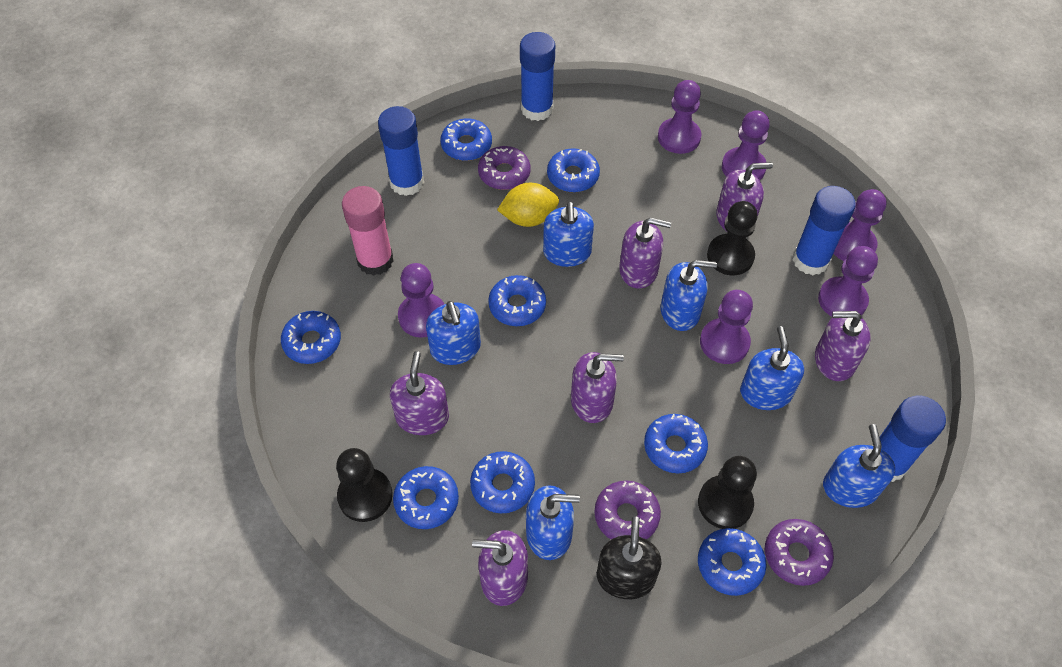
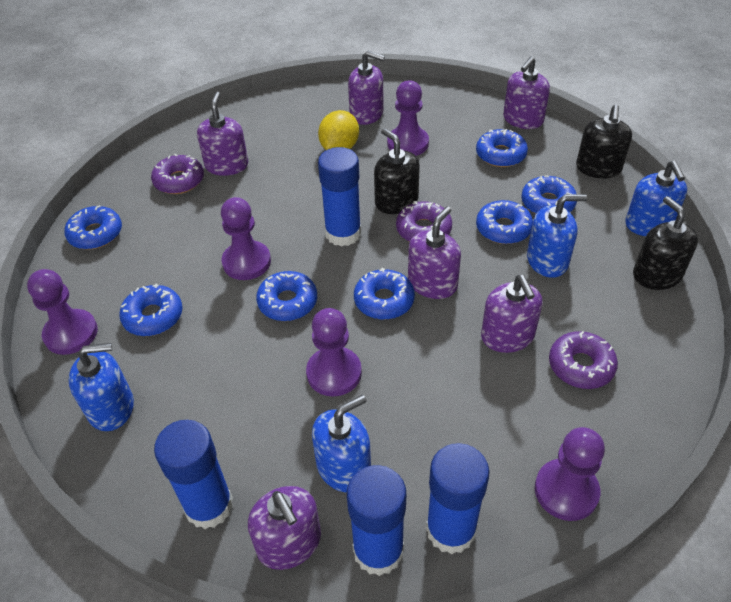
black pawn: [336,448,393,522] [698,456,757,529] [707,201,758,275] = 3 -> none = 0
black soap dispenser: [597,516,661,599] = 1 -> [374,128,420,214] [576,105,632,179] [633,196,698,290] = 3
blue donut: [281,311,341,364] [393,466,459,529] [440,118,492,161] [470,451,535,513] [488,275,546,326] [547,148,600,192] [644,414,708,474] [698,528,766,596] = 8 -> [64,205,122,249] [119,284,182,336] [256,271,317,321] [354,268,415,320] [476,129,528,167] [476,200,533,244] [521,175,577,214] = 7
blue soap dispenser: [426,301,481,365] [526,486,580,560] [543,202,594,267] [661,260,717,331] [740,326,804,410] [823,424,895,508] = 6 -> [69,343,134,431] [312,395,371,492] [527,194,587,278] [625,161,687,236] = 4
pink glue stick: [342,186,394,276] = 1 -> none = 0
purple pawn: [398,263,444,338] [658,80,702,154] [700,290,753,364] [722,110,770,180] [818,246,878,316] [833,189,887,261] = 6 -> [27,269,98,355] [221,197,271,280] [306,308,362,396] [387,80,429,156] [535,427,605,521] = 5

